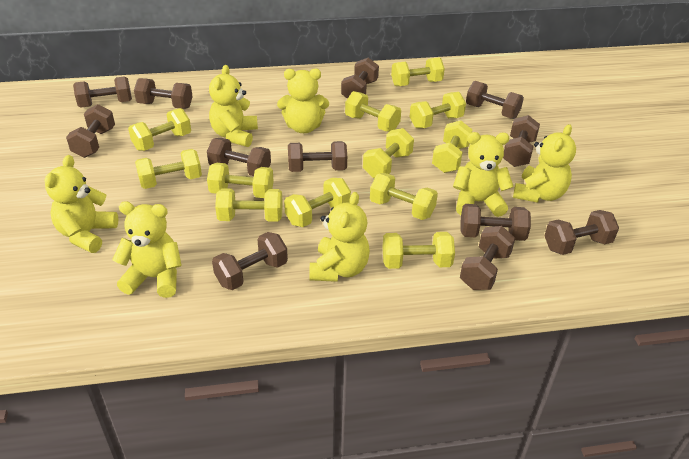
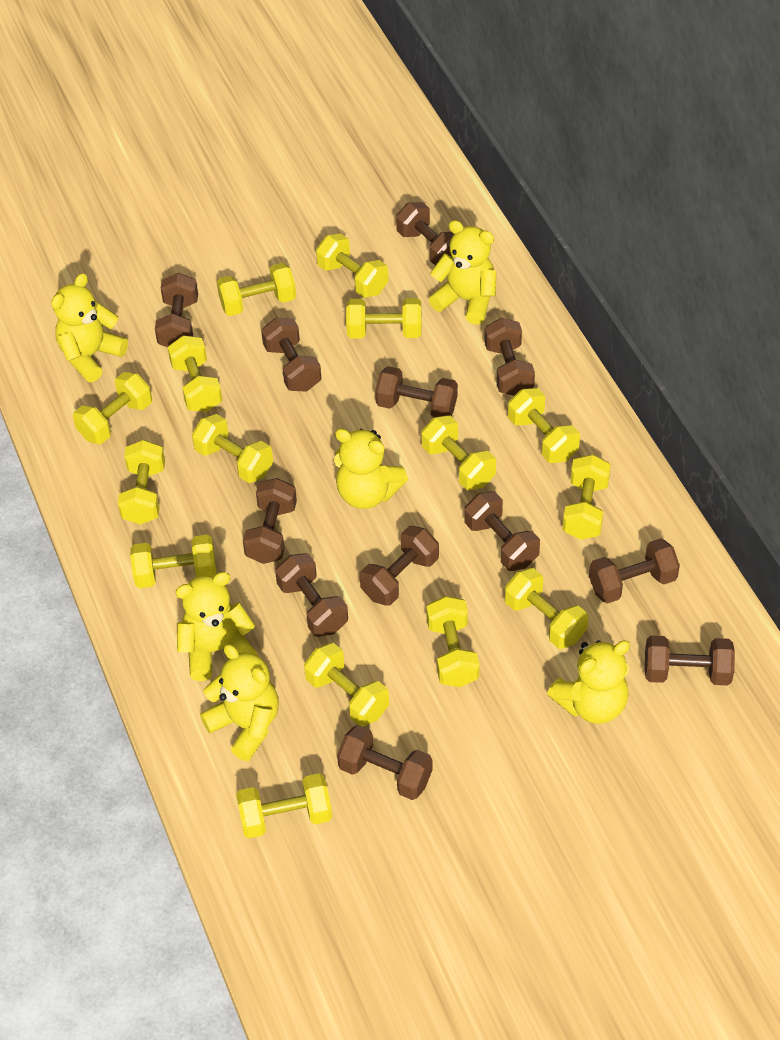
yellow dumbbell: [128,108,191,151] [135,149,202,189] [207,163,274,198] [215,189,283,222] [284,178,351,227] [345,91,401,132] [363,128,414,178] [370,173,438,220] [383,232,455,269] [391,57,445,86] [410,92,466,128] [432,120,472,173] = 12 -> [73,372,152,444] [118,440,165,524] [130,534,217,588] [168,335,222,412] [192,414,273,483] [217,263,296,316] [236,773,332,838] [304,643,389,726] [316,233,388,298] [346,298,421,339] [421,415,496,490] [426,596,479,687] [504,568,589,649] [508,388,580,463] [562,454,611,540] = 15
yellow teddy bear: [44,155,118,253] [112,201,182,298] [209,65,258,147] [277,69,329,133] [309,192,370,282] [453,132,514,217] [513,124,576,203] = 7 -> [51,273,128,382] [175,572,258,681] [200,644,279,761] [334,428,408,509] [429,220,496,325] [547,640,630,724] = 6

